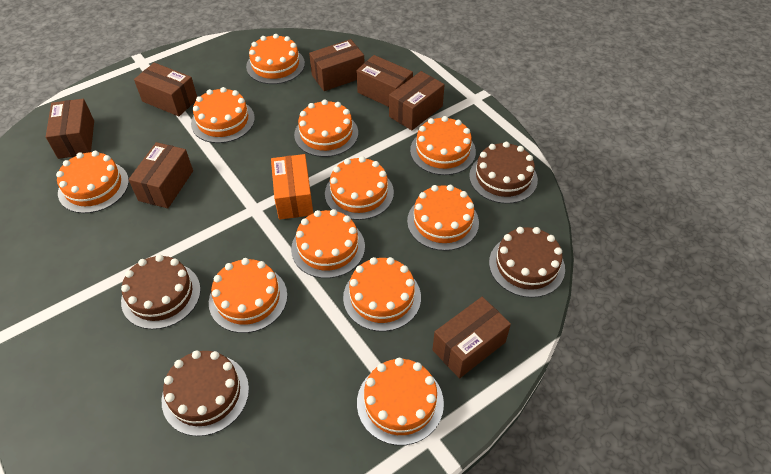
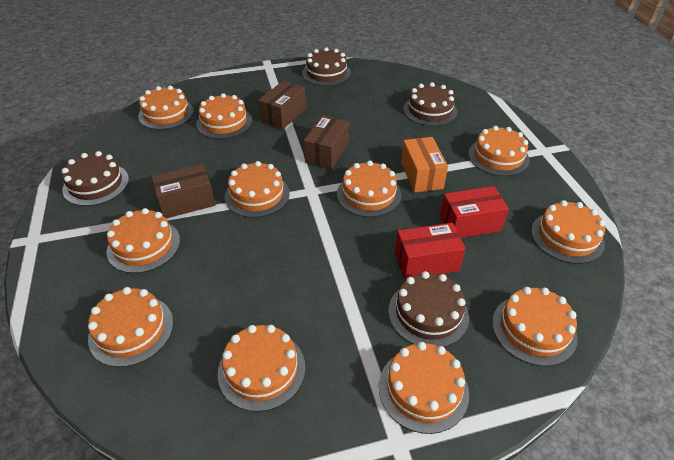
brown box: [46,99,94,159] [128,142,193,208] [134,63,197,116] [309,39,364,91] [357,55,413,107] [389,71,445,130] [432,297,511,378] = 7 -> [152,164,215,218] [258,81,306,130] [304,115,349,169] = 3
red box: none = 0 -> [395,223,465,280] [440,186,509,238] = 2

